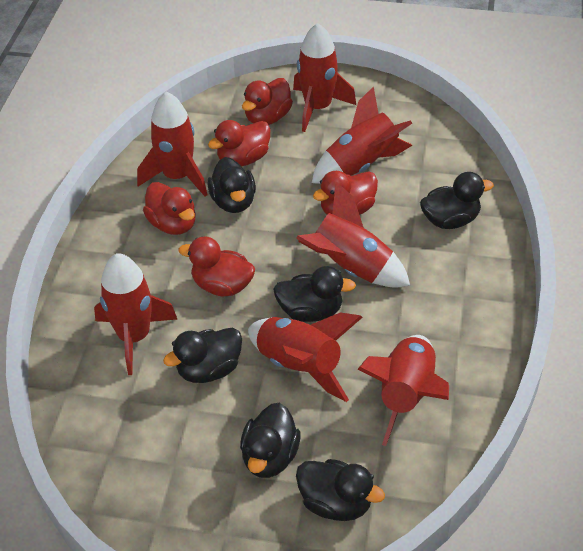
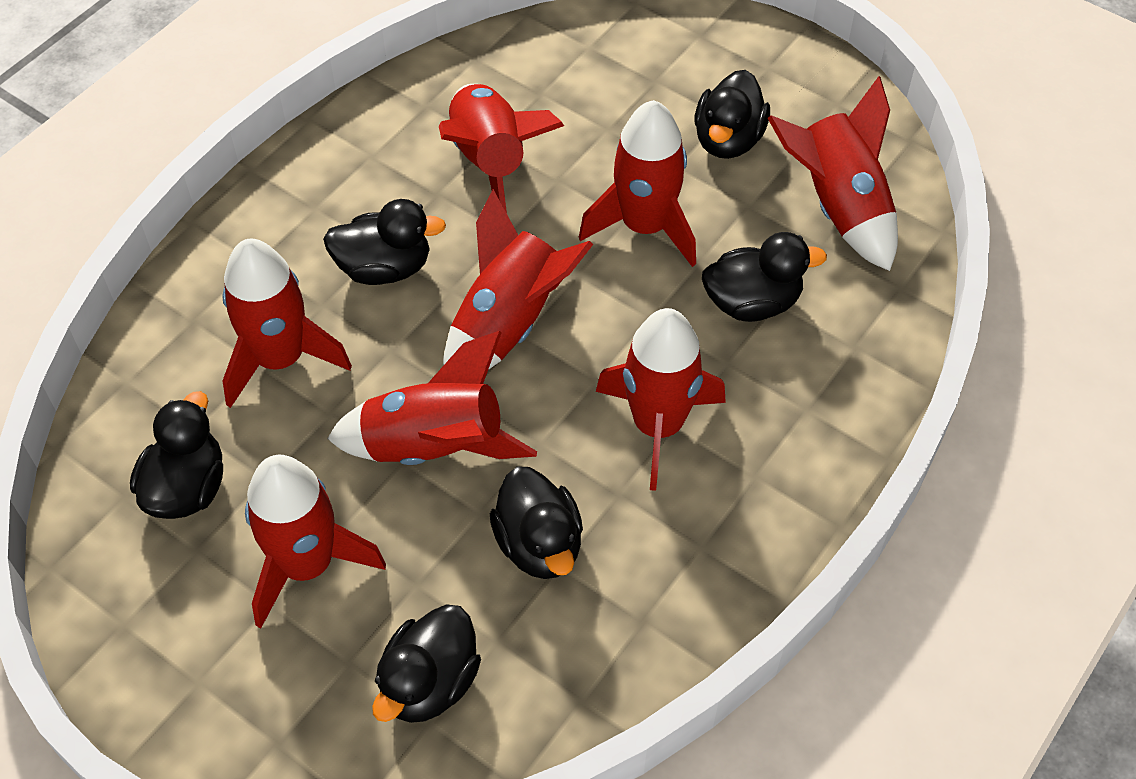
red duck: [143,182,196,235] [178,236,255,297] [208,120,270,167] [242,78,293,125] [313,171,378,215] = 5 -> none = 0
red rocket: [94,253,178,375] [137,92,207,197] [248,312,363,402] [293,23,356,132] [296,182,410,287] [312,86,413,184] [358,335,449,446] = 7 -> [223,239,352,408] [245,455,386,628] [327,331,537,465] [439,84,564,213] [443,189,593,370] [579,100,696,267] [596,308,726,491] [768,76,898,271] = 8

